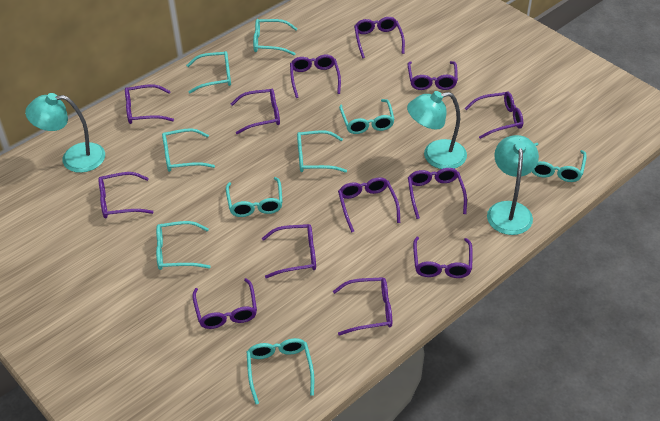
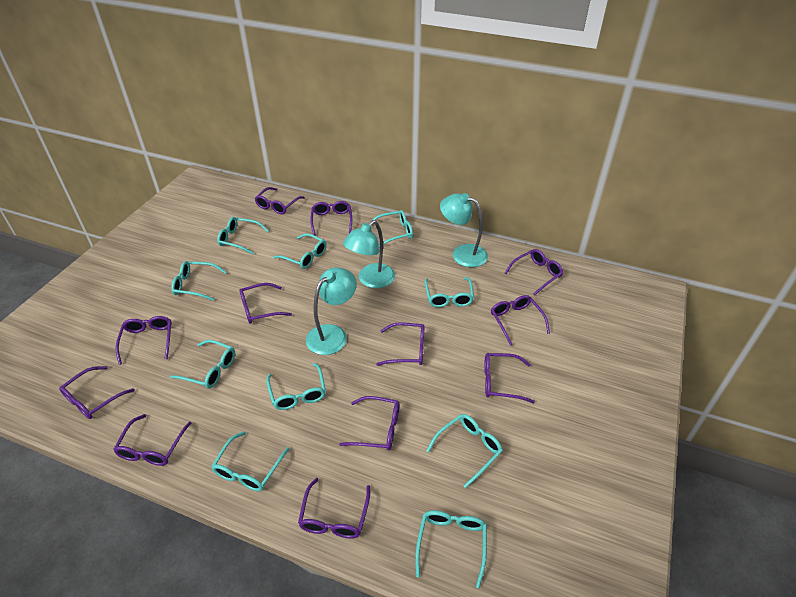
purple glasses: [98,172,153,218] [125,84,174,124] [192,278,257,329] [231,89,280,134] [262,224,316,278] [290,55,341,98] [333,277,392,336] [338,177,400,233] [354,17,405,58] [408,61,458,90] [408,168,467,219] [413,237,473,278] [465,92,523,139] = 13 -> [59,366,135,419] [113,414,191,466] [116,316,172,365] [239,283,292,324] [254,187,305,214] [298,478,370,539] [310,201,352,236] [339,396,399,451] [376,322,425,366] [484,353,535,403] [491,295,550,346] [505,249,564,296] = 12
turquoise glasses: [156,221,210,270] [162,128,215,172] [186,51,231,93] [226,177,283,217] [247,338,314,404] [253,19,297,55] [297,130,347,173] [339,99,395,134] [532,143,587,182] = 9 -> [170,340,235,389] [171,261,227,301] [211,432,289,491] [217,217,269,255] [266,363,326,410] [273,233,327,269] [373,210,413,247] [415,510,487,588] [425,277,474,307] [426,414,503,488] = 10

